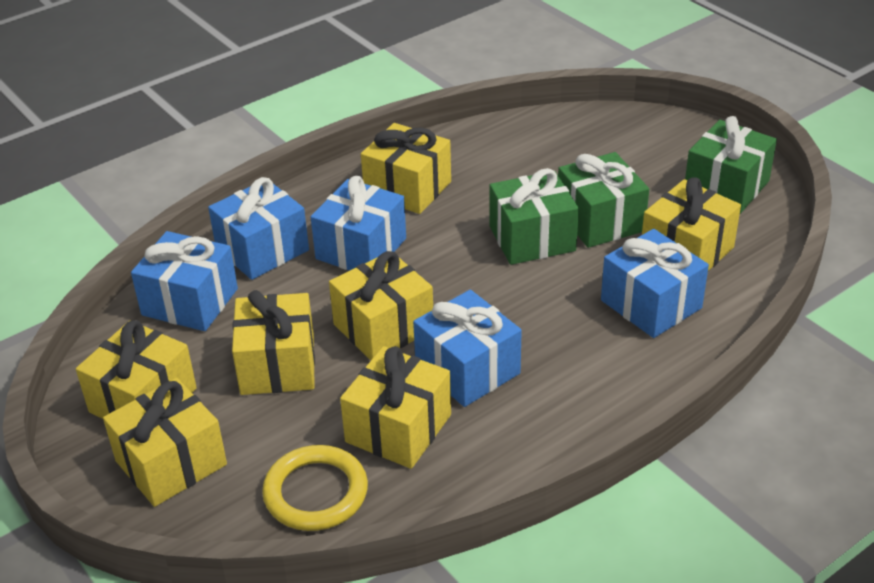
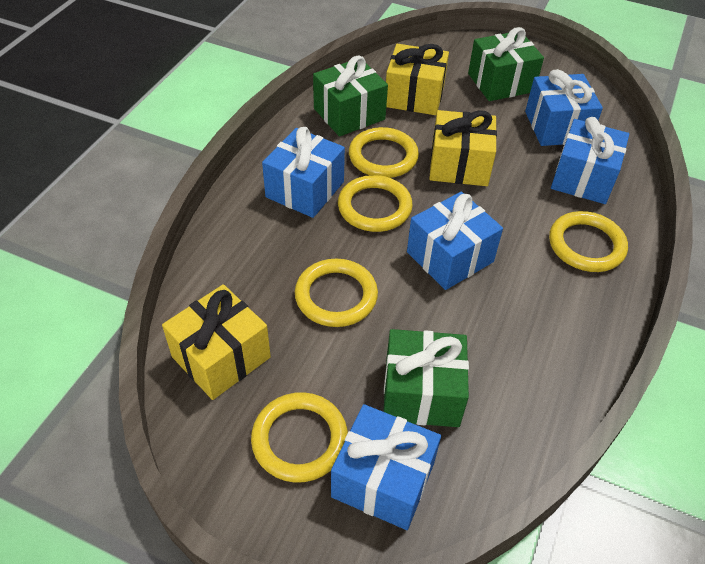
yellow gift: [76,320,197,419] [103,378,227,507] [232,290,315,395] [329,251,433,360] [340,346,451,469] [361,123,451,214] [642,177,741,271] = 7 -> [162,284,271,400] [386,44,449,115] [429,110,497,186] = 3
yellow ring: [262,445,368,531] = 1 -> [251,392,348,483] [295,259,378,327] [338,175,413,232] [349,127,419,178] [549,211,628,272] = 5

